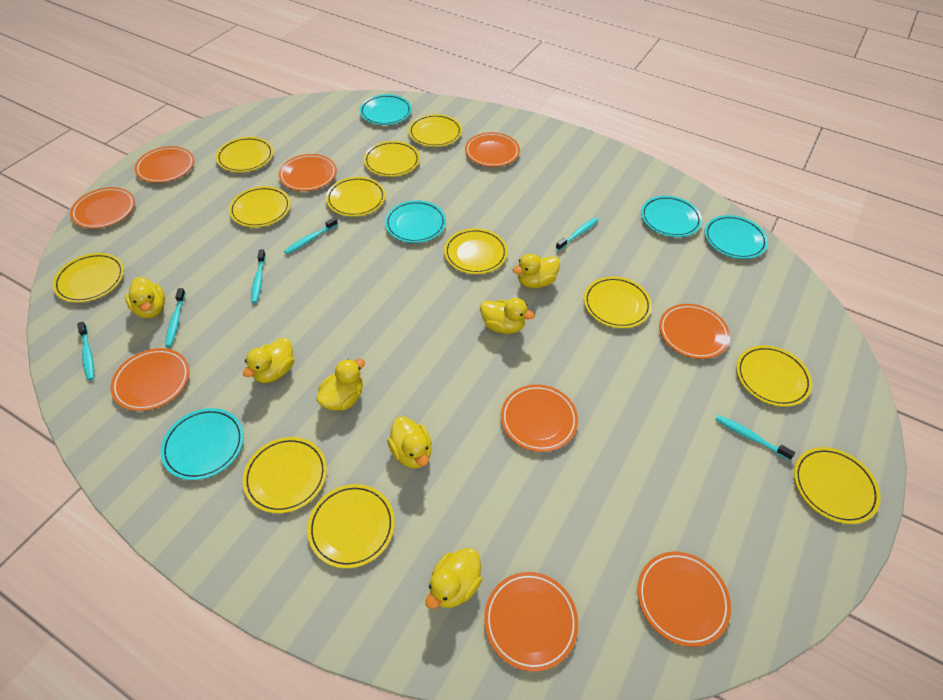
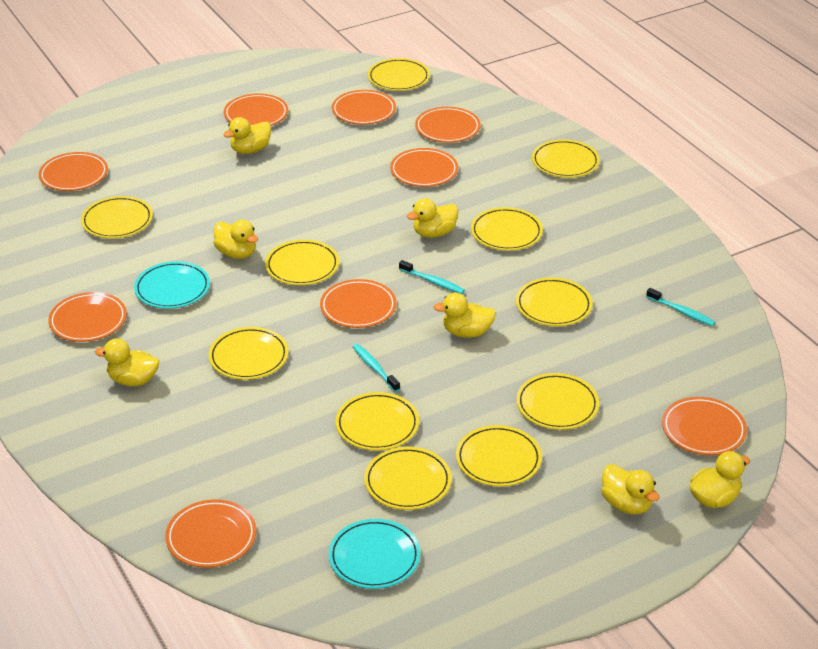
turquoise plate: [160,408,244,480] [359,94,412,125] [385,200,446,243] [641,196,702,237] [705,215,768,259] = 5 -> [134,261,210,309] [329,519,420,589] = 2
turquoise toothbrush: [77,322,94,381] [165,288,186,347] [251,250,266,303] [284,217,338,254] [556,217,599,250] [716,415,795,460] = 6 -> [353,344,400,392] [399,260,465,294] [646,288,716,327] = 3
yellow plate: [53,253,124,303] [216,137,274,172] [229,186,291,227] [243,437,327,513] [307,484,395,568] [326,177,386,217] [364,141,420,177] [408,114,462,147] [444,228,508,274] [584,277,652,328] [736,345,812,407] [794,447,881,524] = 12 -> [81,196,153,238] [209,327,288,380] [265,240,339,285] [335,392,419,451] [364,447,451,510] [368,58,430,91] [456,425,542,487] [471,207,543,251] [516,278,592,326] [517,373,599,430] [532,139,600,178] = 11

